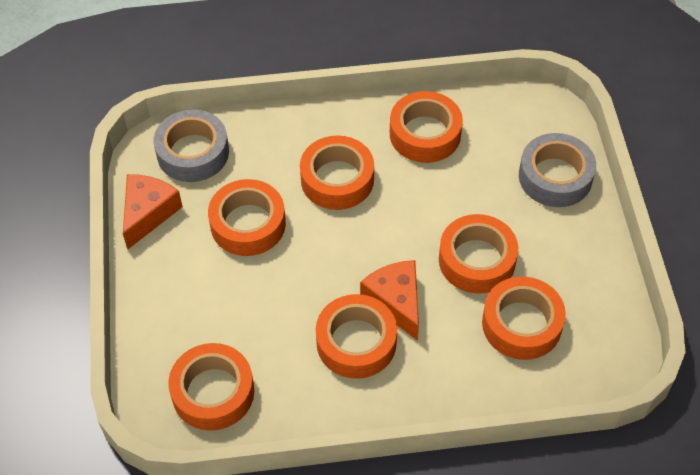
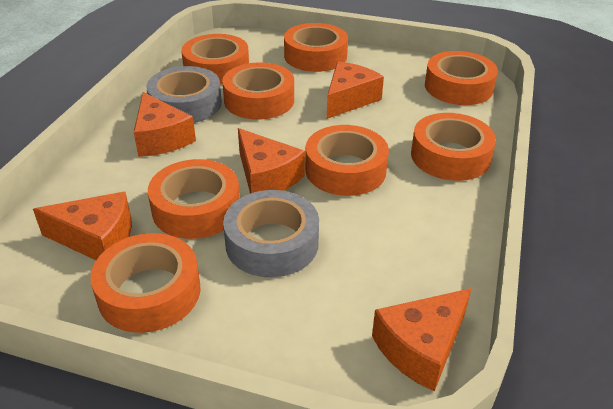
orange cheese: [123,174,183,249] [360,260,419,341] = 2 -> [33,192,132,260] [134,92,196,157] [238,128,305,194] [327,61,384,119] [372,288,472,392] = 5
orange tape: [168,343,254,431] [208,179,286,256] [300,135,374,210] [316,294,397,379] [390,91,463,163] [439,214,518,294] [482,277,566,360] = 7 -> [90,233,200,333] [148,159,240,239] [181,34,249,85] [222,62,294,120] [284,23,348,72] [305,125,389,196] [411,113,496,181] [425,51,498,105] = 8

